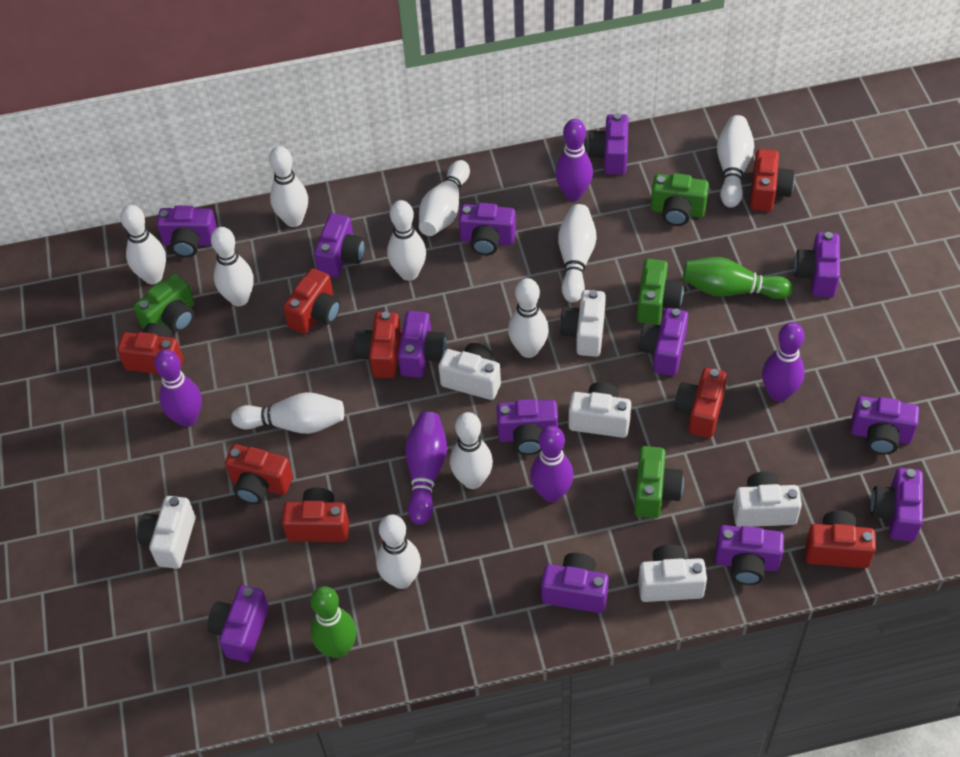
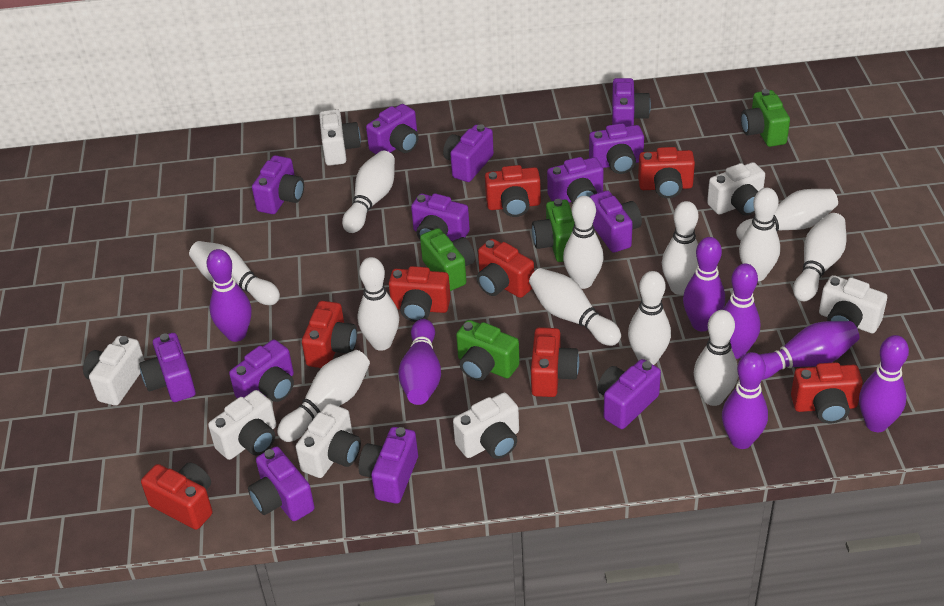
green bowling pin: [310,586,357,659] [683,257,792,299] = 2 -> none = 0
purple bowling pin: [154,350,202,427] [405,412,447,525] [530,426,573,502] [555,119,593,201] [762,322,805,402] = 5 -> [207,249,252,342] [398,319,441,405] [683,237,725,331] [722,352,768,449] [723,263,760,359] [759,321,859,380] [859,335,909,432] = 7
white bowling pin: [120,205,166,284] [211,227,254,306] [231,392,344,434] [269,146,308,227] [376,515,421,589] [387,200,426,281] [419,160,470,236] [450,412,493,489] [508,278,549,358] [558,204,597,302] [717,115,754,208] = 11 -> [189,241,280,305] [277,350,370,442] [342,151,395,233] [358,257,399,351] [529,268,621,346] [563,196,603,289] [628,271,671,365] [662,201,699,295] [694,310,738,406] [736,189,838,241] [739,188,780,281] [793,213,847,301] = 12
white camera: [137,496,195,569] [438,343,501,400] [560,290,606,357] [568,382,631,438] [638,544,707,602] [733,471,802,527] = 6 -> [83,336,145,406] [208,390,276,460] [296,403,361,478] [319,109,361,166] [453,393,519,459] [707,162,765,216] [819,275,887,333] = 7

